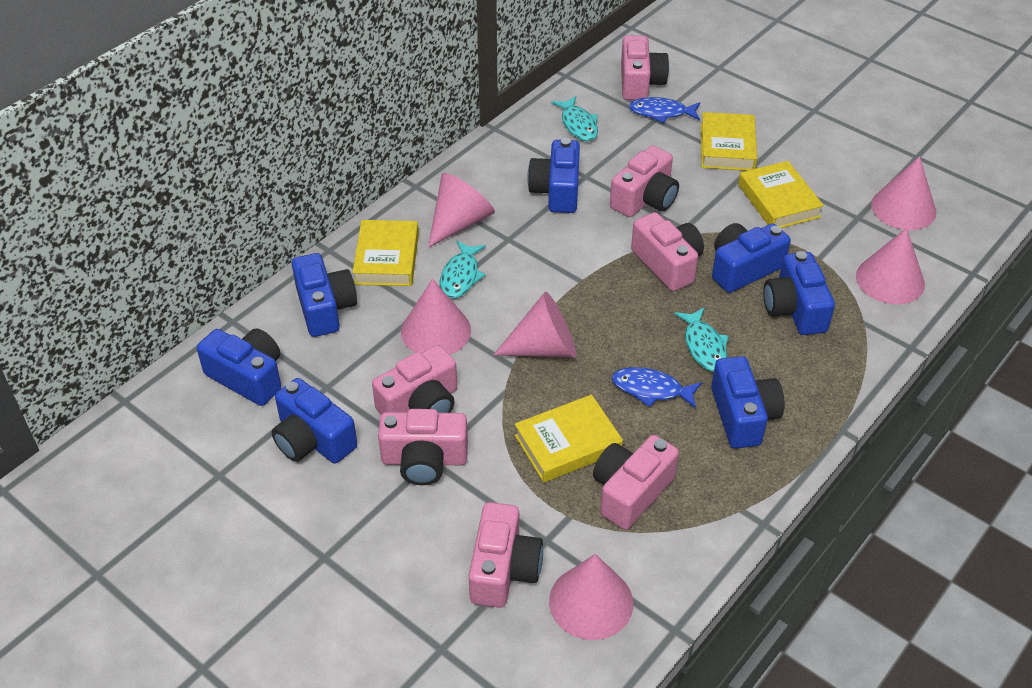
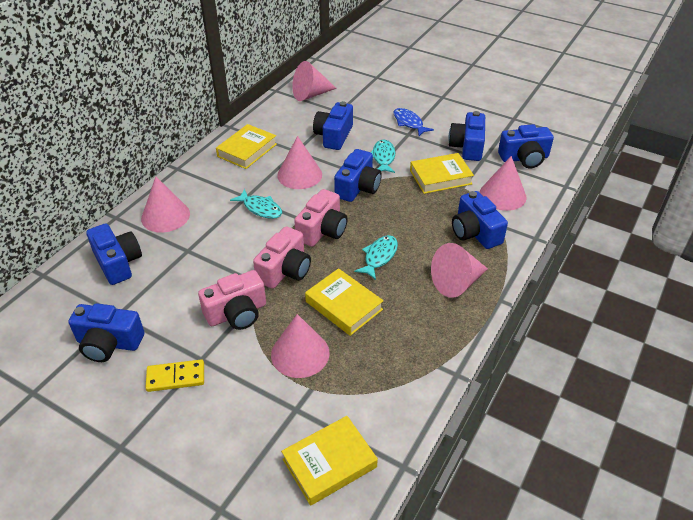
blue fish: [612,367,702,409] [629,97,700,123] = 2 -> [393,108,434,136] = 1
pink camera: [372,345,457,415] [378,409,468,485] [469,502,543,608] [593,435,679,530] [610,146,679,217] [621,35,669,100] [631,212,704,291] = 7 -> [198,270,266,330] [253,226,311,289] [294,189,348,247] = 3
yellow domino: none = 0 -> [145,359,204,392] = 1

